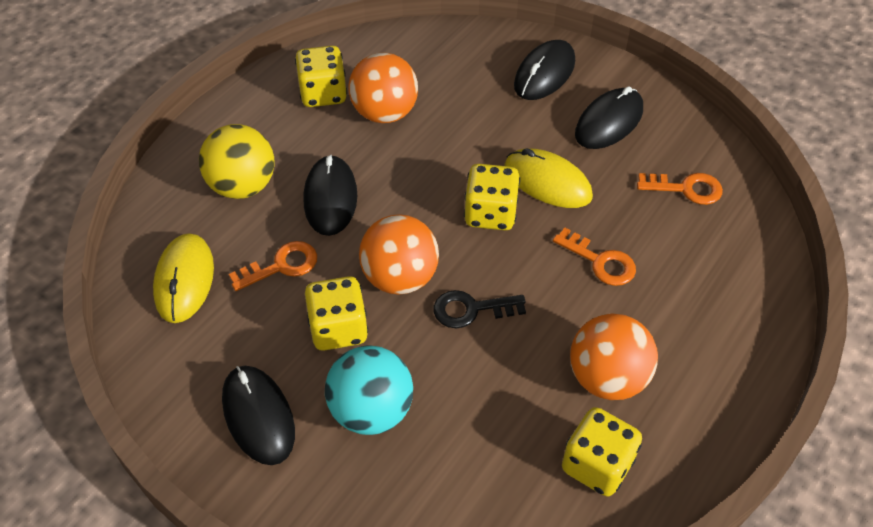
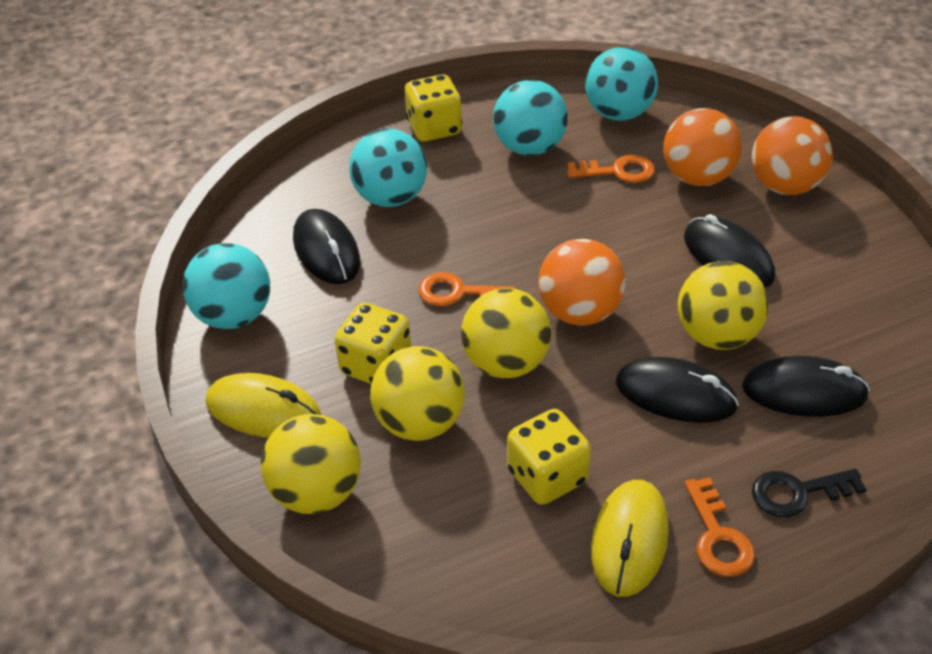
turquoise ball: [325,345,413,435] = 1 -> [183,243,270,329] [349,128,427,207] [493,80,568,156] [585,47,658,121] = 4
yellow ball: [199,124,275,199] = 1 -> [261,414,361,514] [370,346,465,441] [461,288,551,379] [678,261,769,350] = 4
yellow dice: [295,46,347,107] [305,276,368,351] [464,164,520,230] [562,407,642,496] = 4 -> [335,303,411,384] [405,74,463,142] [507,409,591,505] = 3

